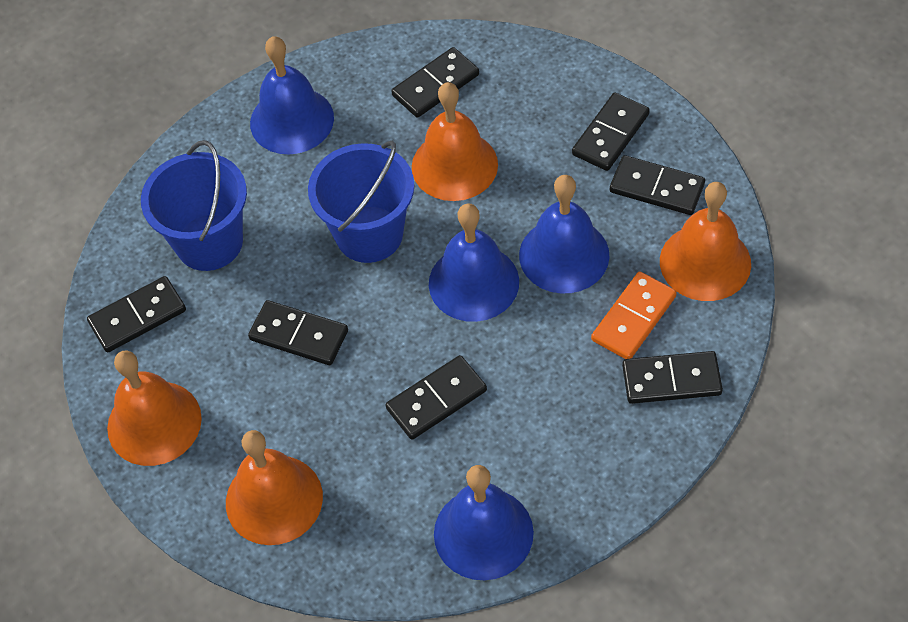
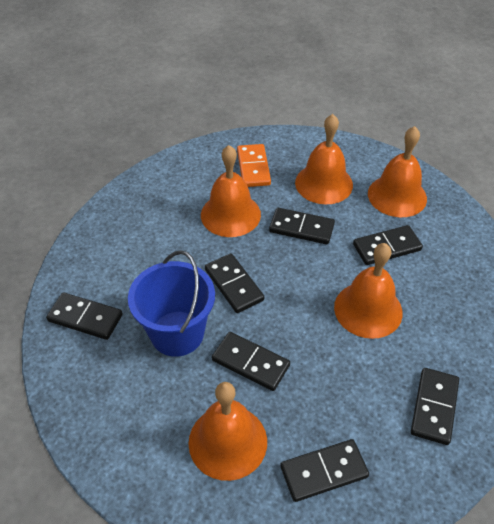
blue bell: [250,36,334,154] [429,203,519,322] [434,465,534,580] [519,175,609,293] = 4 -> none = 0
blue bucket: [141,140,247,271] [308,141,414,263] = 2 -> [128,250,215,357] = 1
orange bell: [107,350,202,466] [226,430,323,545] [412,82,498,201] [660,182,751,301] = 4 -> [188,382,267,481] [201,145,261,237] [295,114,353,205] [334,243,403,339] [368,126,427,217] = 5

